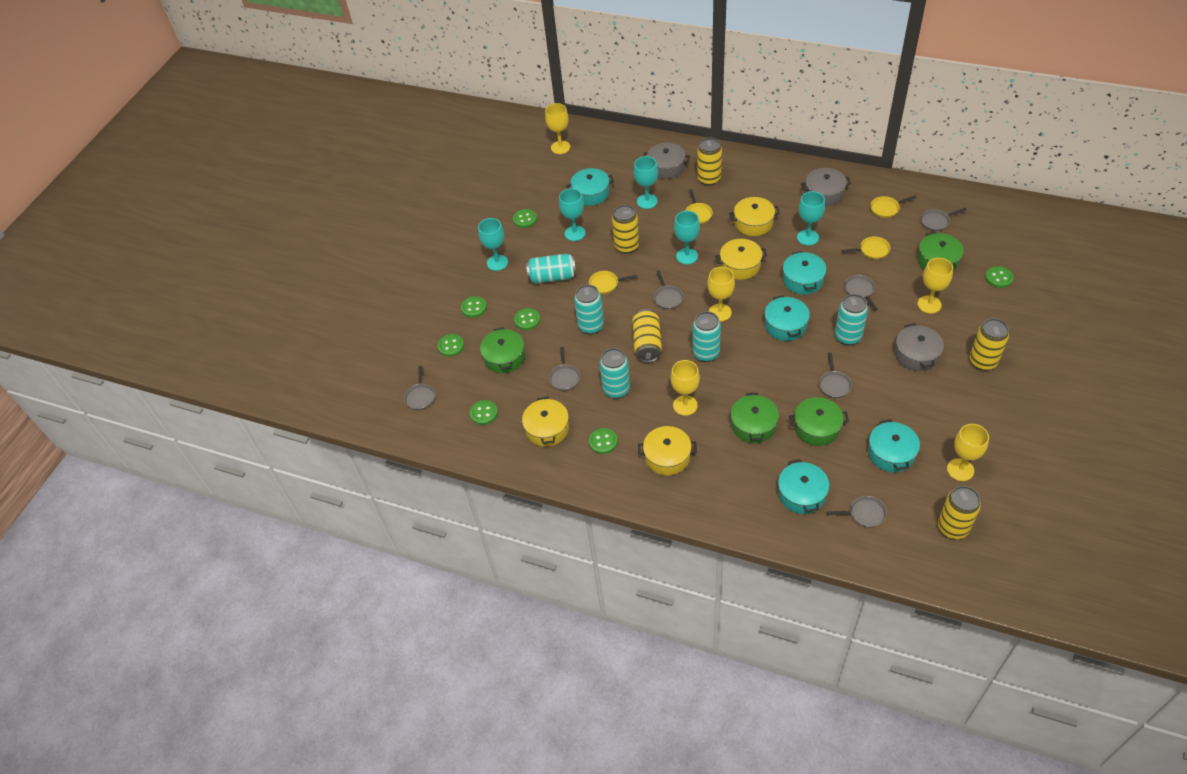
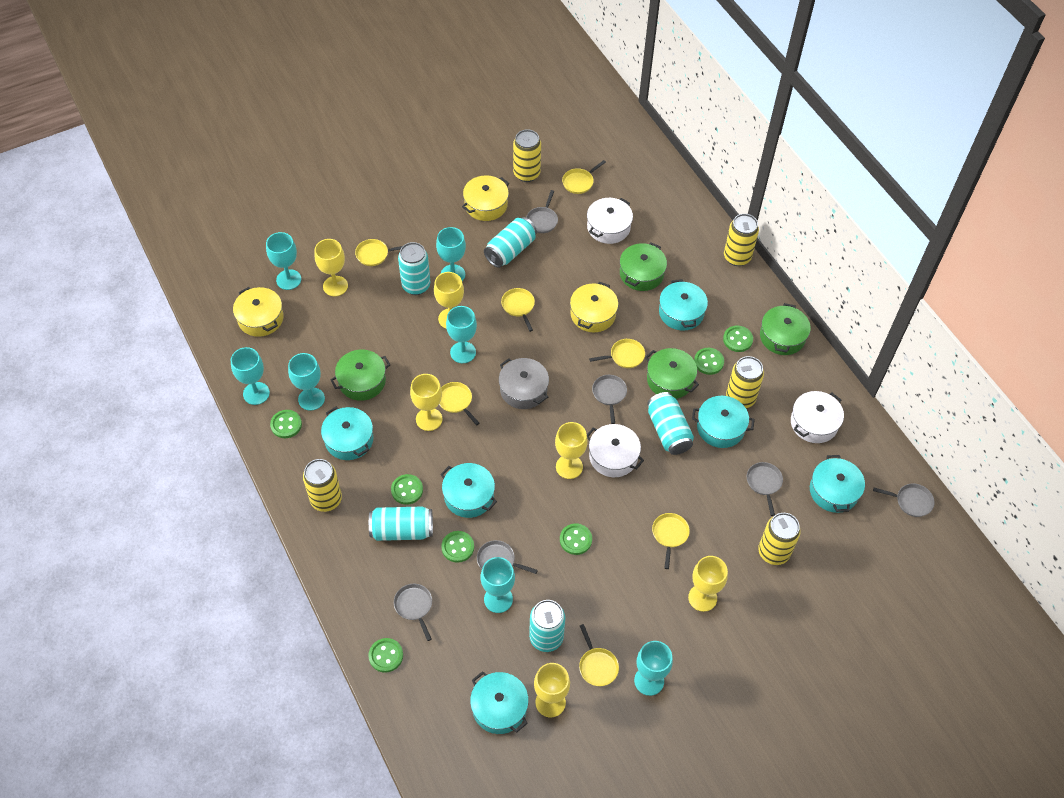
grey pan: [404,366,435,410] [549,347,580,391] [654,270,684,309] [819,353,852,398] [827,496,887,528] [844,275,878,310] [920,208,967,231] = 7 -> [394,584,432,641] [477,540,538,574] [526,190,558,233] [592,375,627,424] [747,462,783,516] [873,483,934,517] = 6
grey pot: [643,143,690,179] [801,168,851,206] [895,323,944,371] = 3 -> [499,358,549,409] = 1
turquoise goblet: [478,218,508,271] [559,188,586,241] [634,156,658,209] [674,211,700,264] [797,191,825,246] = 5 -> [231,347,270,405] [266,232,301,290] [288,353,325,411] [436,227,466,281] [446,306,477,363] [481,557,515,613] [634,641,673,696] = 7
turquoise pot: [566,168,614,206] [765,295,810,341] [778,459,829,514] [783,251,827,294] [868,419,920,472] = 5 -> [321,407,374,460] [440,463,497,518] [470,671,529,734] [659,279,708,331] [692,396,755,448] [810,455,865,513] = 6
white pot: none = 0 -> [587,198,633,244] [587,424,644,477] [791,391,844,443] = 3
yellow goblet: [545,103,570,154] [671,360,700,416] [707,267,735,321] [917,258,953,314] [947,424,989,481] = 5 -> [314,239,348,296] [410,374,443,431] [434,272,464,328] [534,663,570,718] [555,422,588,479] [688,556,728,612] = 6
yellow pan: [589,271,638,294] [685,189,713,224] [842,236,890,259] [870,195,917,218] = 4 -> [355,239,402,266] [439,382,480,426] [501,288,535,332] [562,160,606,194] [579,624,619,686] [589,339,645,368] [652,513,690,569] = 7
yellow pot: [522,397,569,447] [638,426,697,475] [715,239,767,280] [729,197,780,236] = 4 -> [233,287,284,337] [462,175,509,221] [570,282,618,332] = 3

